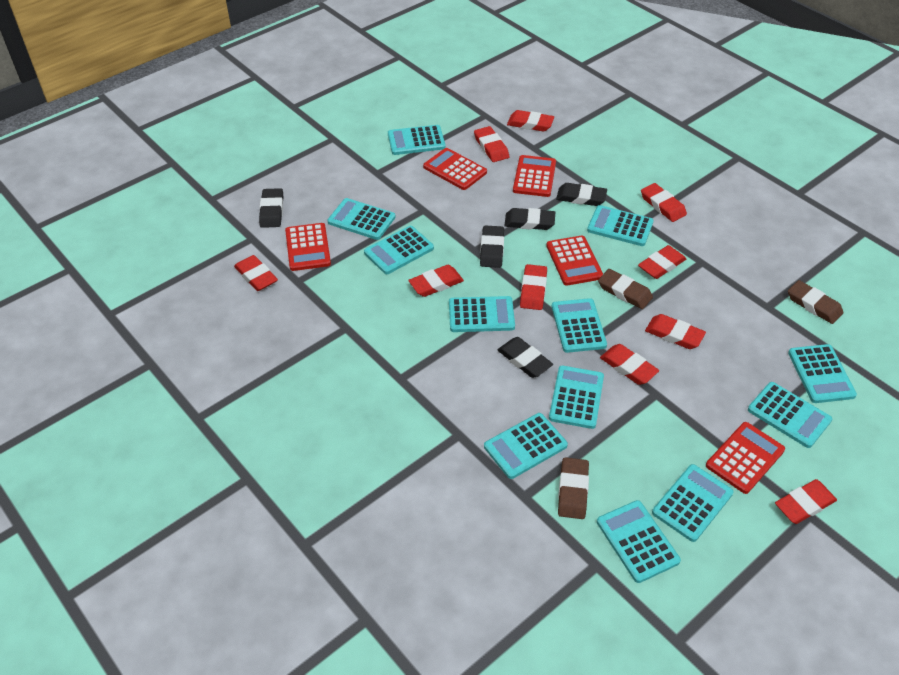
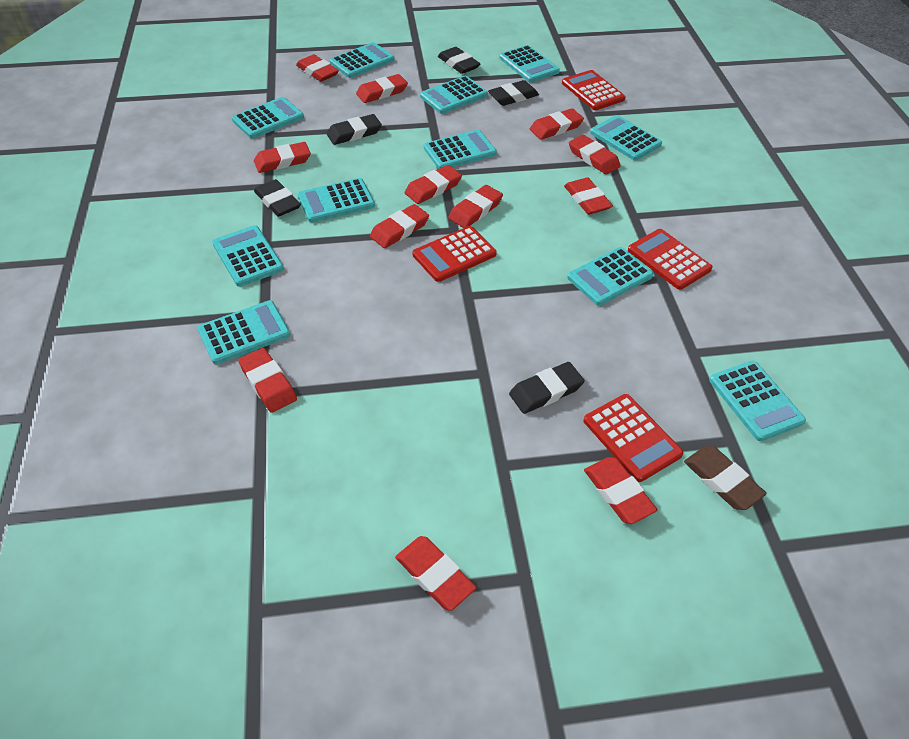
brown eraser: [558,457,589,519] [598,269,653,309] [788,280,843,324] = 3 -> [684,446,767,510] = 1
red calculator: [285,223,331,271] [423,148,487,190] [513,155,556,197] [546,235,603,286] [706,422,785,494] = 5 -> [412,226,497,282] [562,70,625,110] [583,394,683,482] [628,229,713,290] = 4
red eraser: [234,255,278,291] [408,265,464,297] [474,126,509,162] [507,110,554,132] [520,264,547,310] [600,344,659,385] [638,245,686,279] [641,183,687,222] [645,314,706,349] [775,479,837,524] = 10 -> [238,348,297,413] [254,142,311,173] [296,54,339,82] [356,74,408,103] [370,204,429,248] [395,536,476,611] [405,165,462,204] [448,185,503,228] [530,108,584,140] [564,177,613,215] [569,135,621,175] [584,457,657,524] = 12
turquoise calculator: [328,198,396,240] [364,226,434,274] [388,125,446,155] [449,296,515,332] [484,413,568,479] [549,366,604,429] [551,298,607,353] [587,205,654,246] [597,500,681,583] [652,464,734,542] [748,382,832,448] [788,344,857,403] = 12 -> [197,300,290,364] [212,225,284,287] [232,97,304,139] [298,178,375,223] [330,42,394,78] [420,76,488,114] [424,129,497,169] [499,45,560,83] [567,247,653,306] [590,115,662,161] [709,360,806,441] = 11

